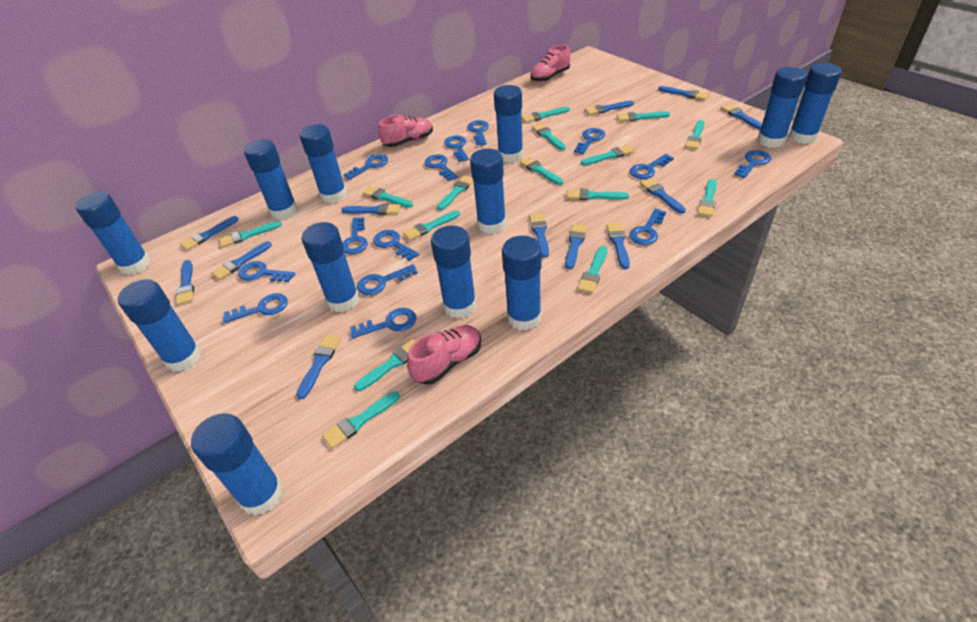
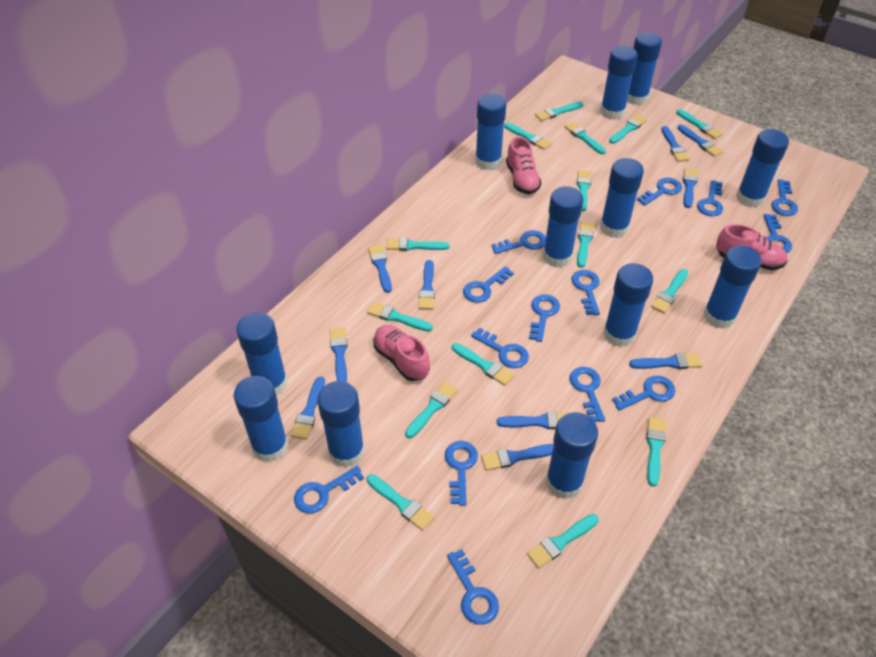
blue brush: [176,260,194,305] [180,216,238,251] [211,241,272,280] [296,335,341,399] [342,203,401,215] [530,214,549,258] [565,224,587,269] [585,101,634,115] [606,223,630,269] [640,178,686,214] [658,86,709,100] [721,104,762,130] = 12 -> [291,376,325,440] [330,328,348,382] [368,244,392,293] [418,260,435,310] [481,444,554,471] [497,412,571,429] [629,353,703,369] [661,126,690,162] [677,125,723,157] [683,168,698,208] = 10

